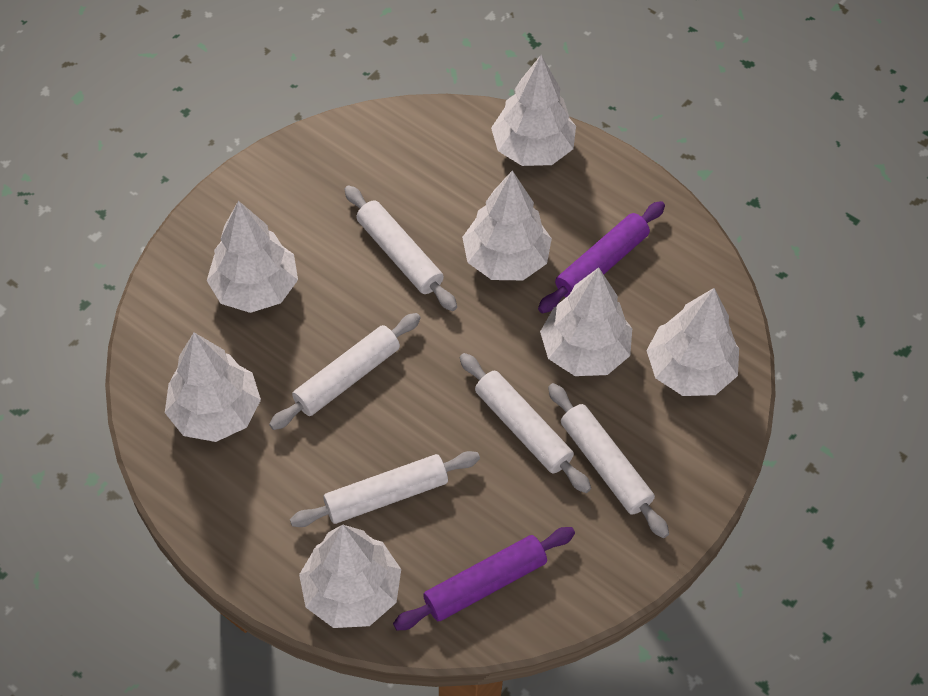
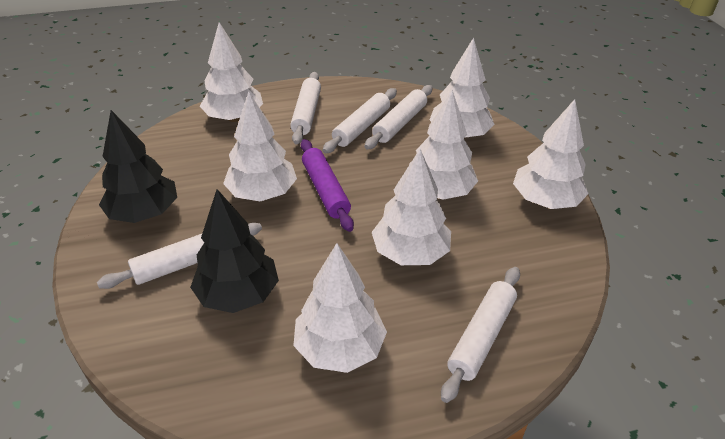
black tree: none = 0 -> [99,110,177,223] [190,189,279,313] = 2
purple rolling pin: [393,527,575,630] [538,201,665,313] = 2 -> [301,139,354,232] = 1

